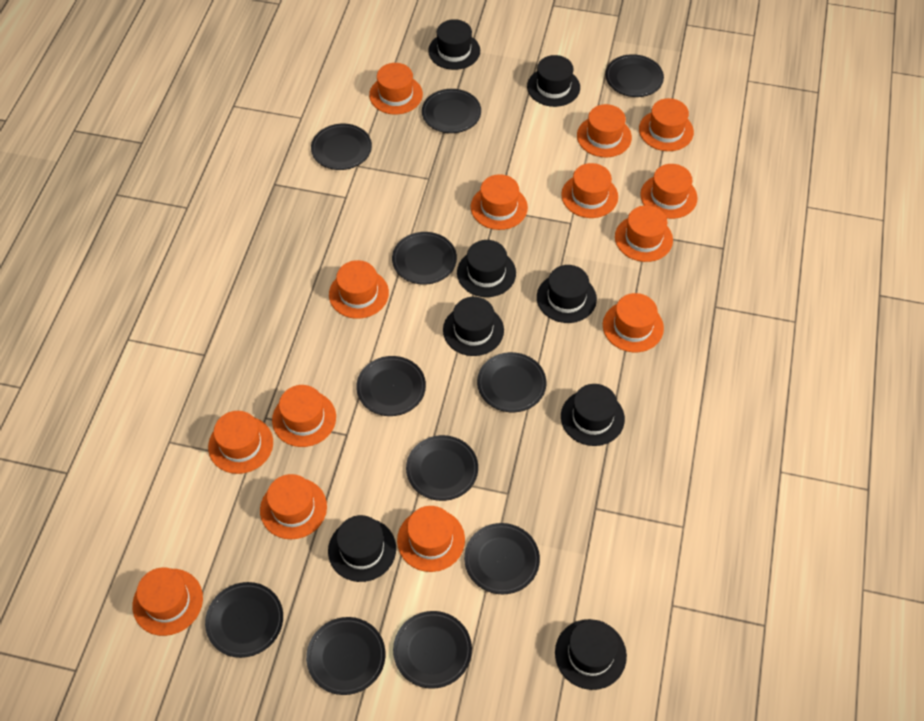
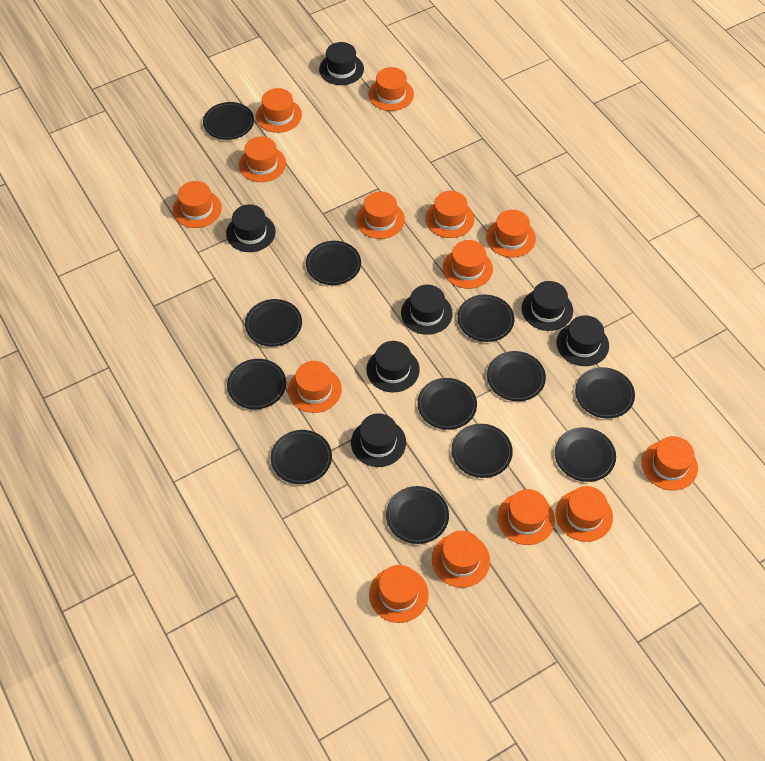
black hat: [328,515,396,582] [428,19,480,70] [443,297,504,356] [457,240,516,297] [527,55,580,107] [537,265,597,323] [555,619,627,690] [561,384,625,446] = 8 -> [226,204,276,252] [319,42,364,85] [351,413,406,467] [366,341,420,392] [401,285,453,335] [522,281,573,331] [556,315,609,366] = 7
black plate: [205,582,283,658] [306,617,385,695] [311,123,372,170] [356,356,426,416] [392,232,457,285] [393,611,472,689] [406,435,478,501] [422,89,481,133] [464,523,540,594] [477,352,546,412] [605,54,664,97] = 11 -> [203,102,254,140] [227,359,286,409] [245,299,302,347] [271,430,332,484] [306,241,361,285] [386,486,449,544] [417,378,477,430] [451,424,513,478] [457,295,514,342] [487,351,546,401] [555,427,616,482] [575,367,635,419] = 12

